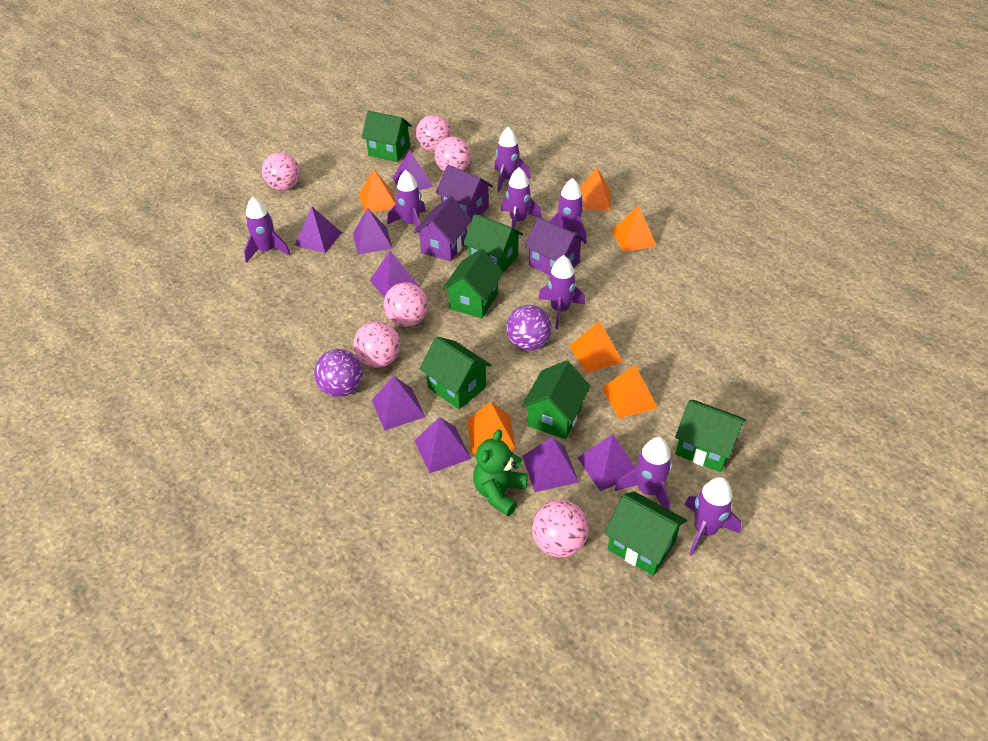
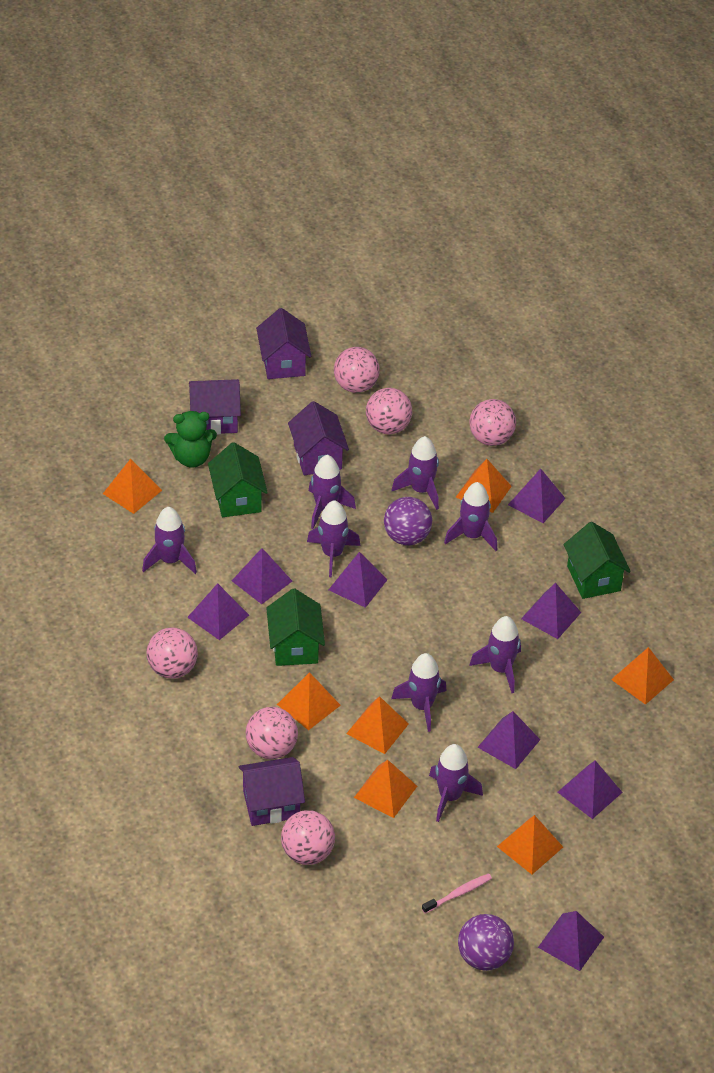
green house: [362,111,412,162] [419,336,492,409] [442,249,504,318] [463,214,523,272] [522,360,591,439] [604,491,687,576] [675,400,746,472] = 7 -> [208,442,268,517] [266,588,325,666] [564,522,631,599] = 3
orange pyramid: [359,169,396,213] [467,402,516,454] [569,321,623,373] [580,168,611,211] [602,365,658,418] [612,205,656,252] = 6 -> [103,459,162,514] [277,672,341,730] [346,696,409,754] [354,760,417,818] [456,459,512,513] [497,815,563,874] [611,647,674,705] = 7
pink toothbrush: none = 0 -> [422,873,492,914] = 1
purple house: [414,196,472,261] [436,165,493,223] [524,217,586,275] = 3 -> [189,379,241,434] [238,757,305,826] [256,308,311,379] [288,401,349,475] = 4

